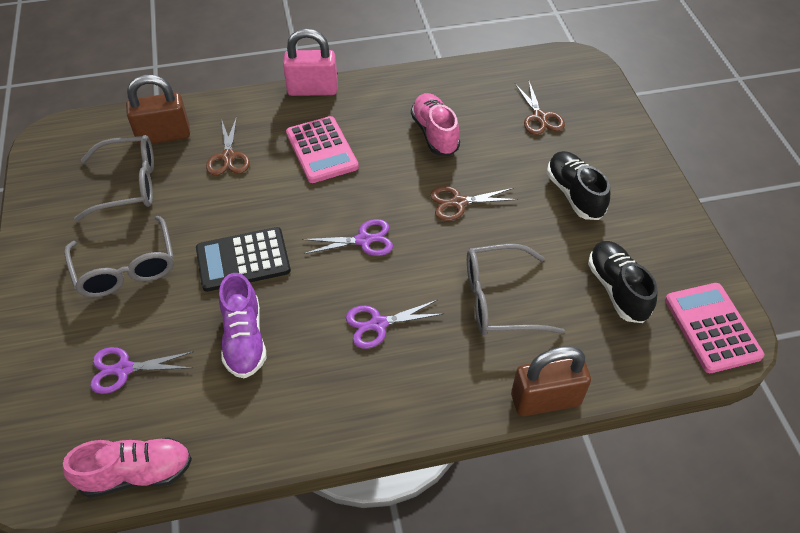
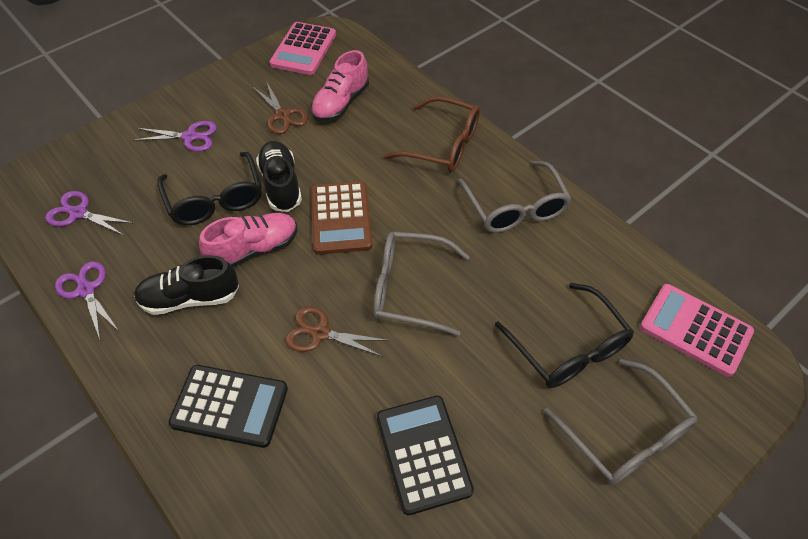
black calculator: [196,227,291,292] = 1 -> [168,365,288,448] [377,396,474,515] = 2
black glasses: none = 0 -> [157,152,262,225] [495,283,634,388] = 2
brown calculator: none = 0 -> [311,181,372,255] = 1
brown glasses: none = 0 -> [384,96,480,172] = 1
brown padlock: [126,75,190,145] [511,346,591,416] = 2 -> none = 0
brown scissors: [206,117,250,175] [430,186,518,221] [515,81,565,135] = 3 -> [253,81,308,134] [285,306,389,357] = 2
pink padlock: [283,29,338,96] = 1 -> none = 0
purple shoe: [219,273,266,378] = 1 -> none = 0

